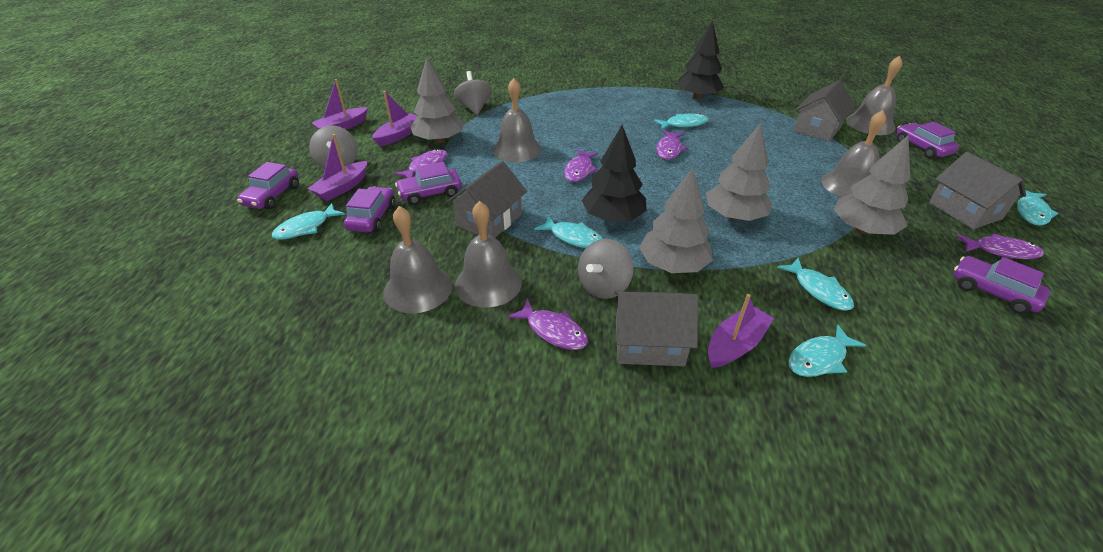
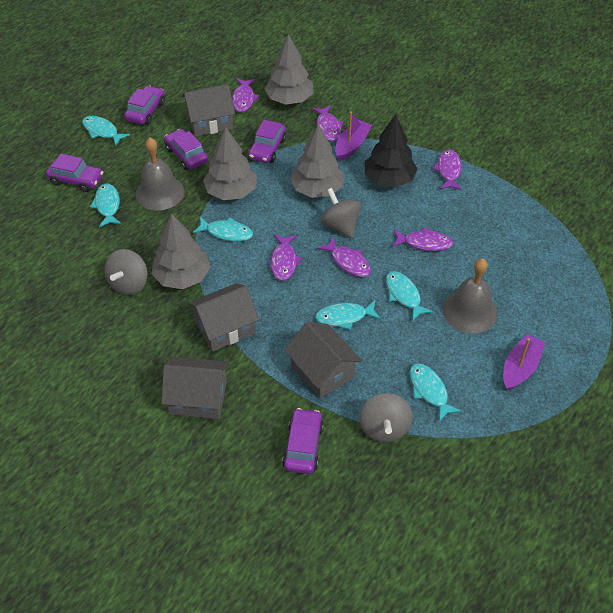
black tree: [582,125,647,222] [676,20,724,99] = 2 -> [365,115,418,188] = 1
grey bell: [384,206,452,313] [455,201,522,308] [493,78,542,162] [821,110,886,197] [846,56,903,135] = 5 -> [135,138,185,210] [443,258,497,333] = 2
purple boat: [308,134,367,201] [312,79,368,130] [372,91,418,146] [708,294,774,368] = 4 -> [335,111,372,161] [503,334,545,390] = 2
purple fish: [394,149,447,178] [508,299,588,350] [564,149,598,182] [656,130,687,160] [956,233,1044,259] = 5 -> [232,78,259,112] [270,235,302,281] [312,105,344,141] [317,236,371,277] [392,227,453,251] [433,149,462,190] = 6

